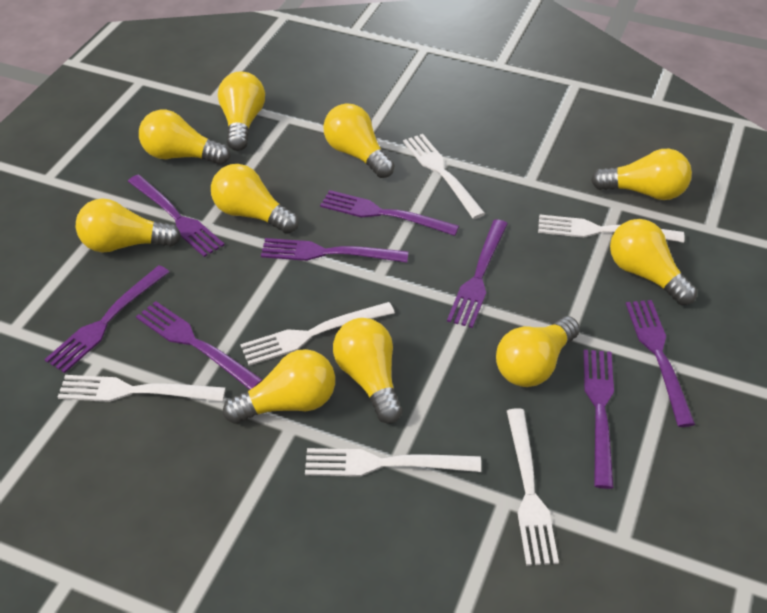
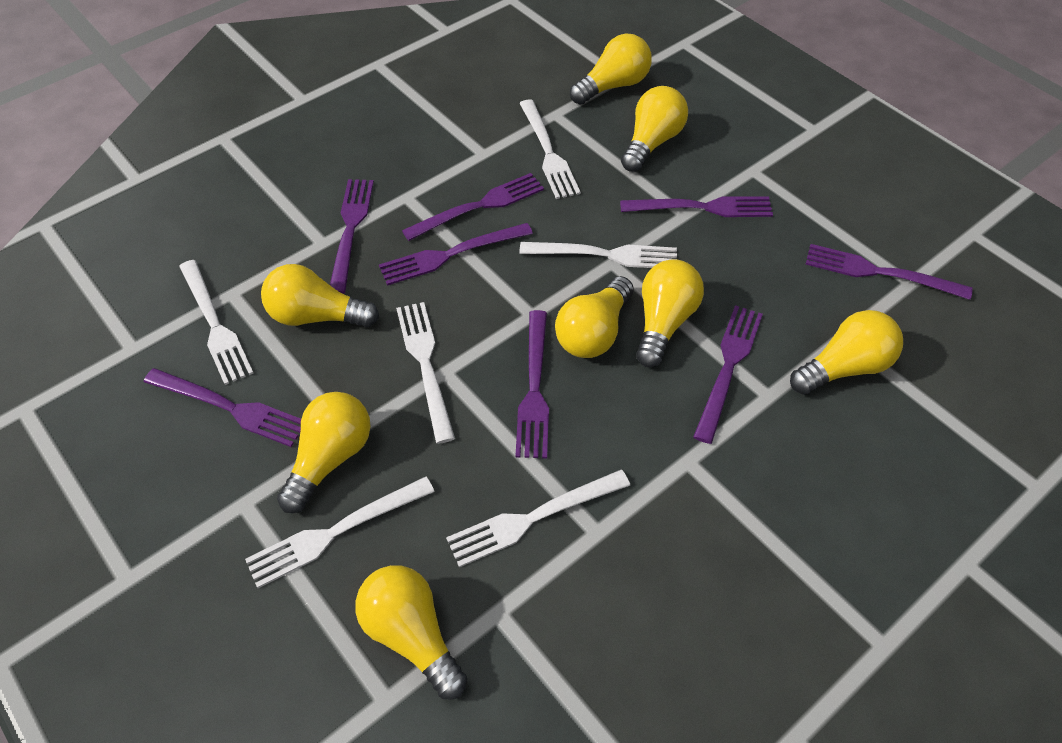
yellow light bulb: [76,199,181,252] [139,110,230,165] [211,164,299,234] [218,71,265,151] [223,349,335,424] [324,103,395,178] [333,318,402,424] [496,316,580,387] [591,149,692,200] [610,219,697,305] = 10 -> [261,264,379,327] [277,392,371,513] [355,565,467,699] [555,276,634,358] [570,34,652,105] [621,86,688,172] [636,259,704,368] [790,310,903,395] = 8

